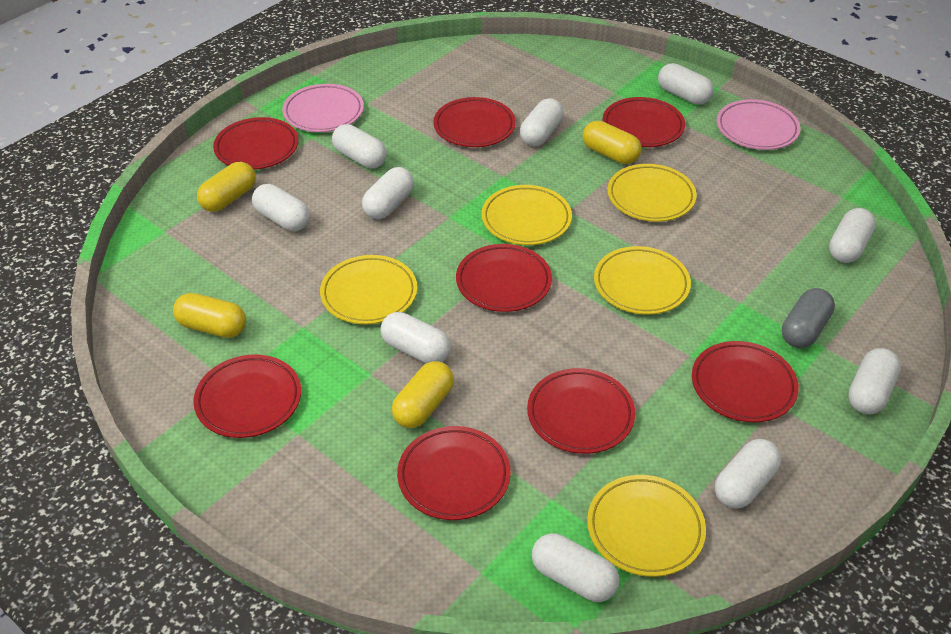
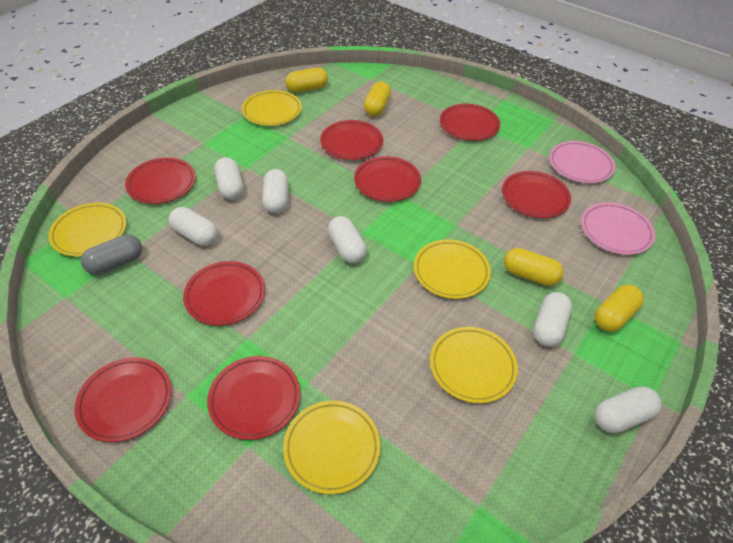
white capsule: [252,184,310,231] [332,124,387,168] [362,167,414,219] [380,312,451,363] [520,98,564,146] [532,533,619,602] [658,63,714,105] [715,439,781,509] [829,208,876,263] [848,348,901,414] = 10 -> [168,207,217,246] [214,157,244,200] [262,169,288,213] [328,216,367,263] [533,292,572,347] [595,386,662,433] = 6

